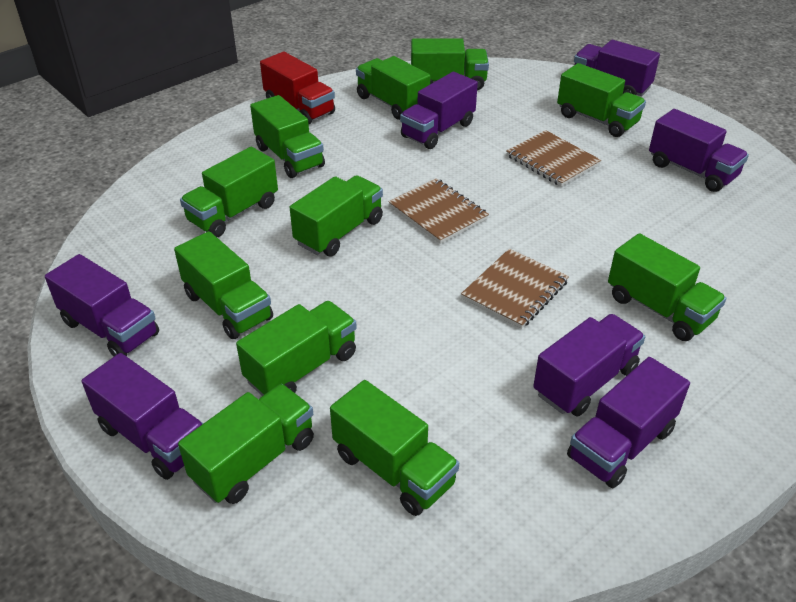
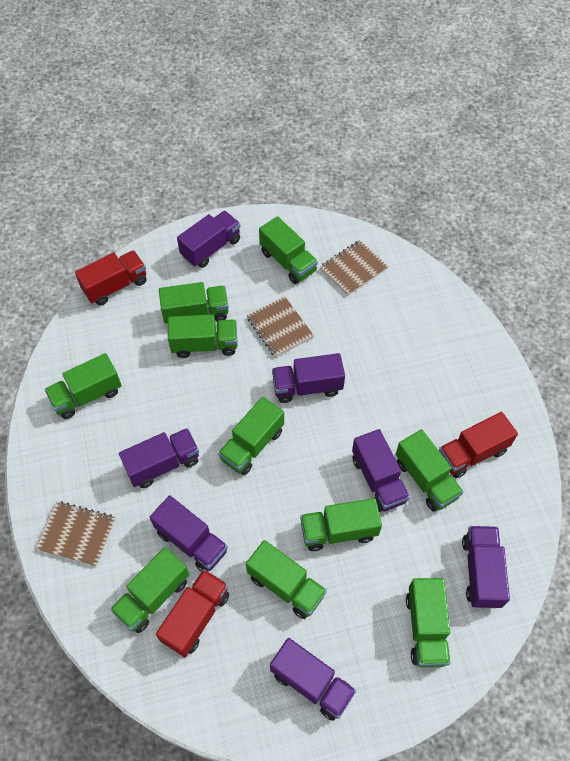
green truck: [174,231,273,339] [178,384,314,504] [180,147,278,238] [236,301,357,396] [250,95,325,178] [289,175,383,256] [330,380,459,516] [356,56,431,120] [411,38,489,90] [557,63,646,137] [608,233,726,341] = 11 -> [44,353,122,419] [110,547,189,633] [159,282,229,323] [168,314,237,358] [218,397,284,475] [246,540,327,619] [259,216,318,284] [300,498,382,551] [396,429,464,512] [406,578,450,667] = 10
red truck: [260,52,335,124] = 1 -> [75,250,146,305] [156,569,229,657] [439,412,518,478] = 3

